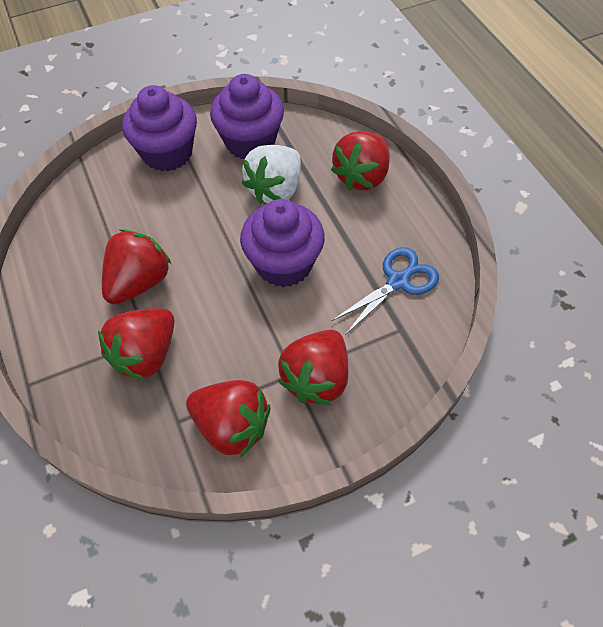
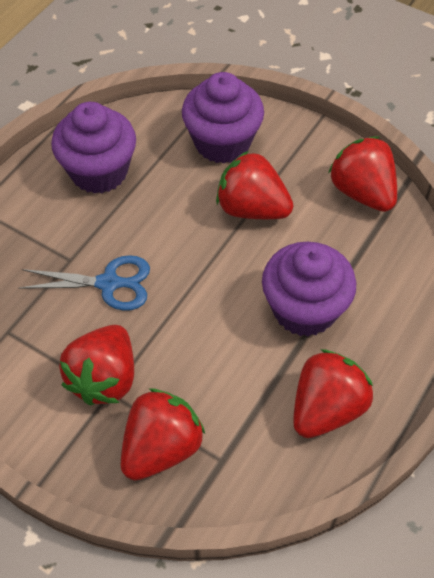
white strawberry: [242,145,301,204] = 1 -> none = 0

